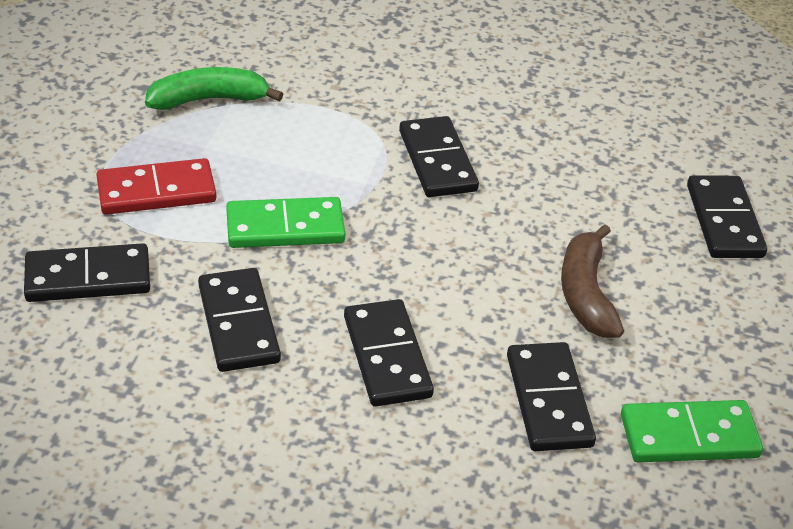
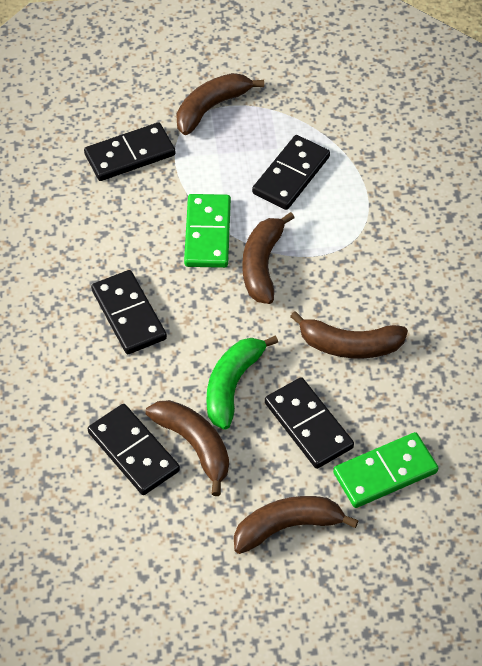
black domino: [24,243,150,302] [198,268,281,372] [344,299,434,407] [399,116,479,197] [507,342,596,451] [687,175,767,258] = 6 -> [84,122,175,181] [88,404,180,495] [91,270,167,354] [252,135,330,210] [265,377,354,469] = 5
brown banana: [561,224,624,338] = 1 -> [146,400,229,496] [176,73,264,135] [234,496,359,554] [242,212,294,304] [290,311,408,359] = 5
red domino: [96,158,216,215] = 1 -> none = 0

